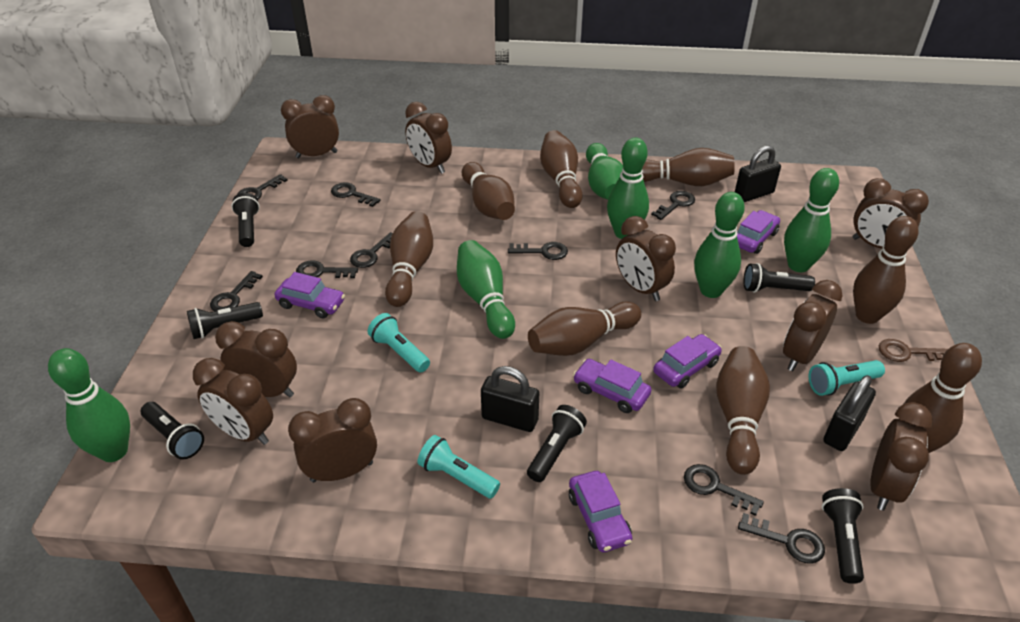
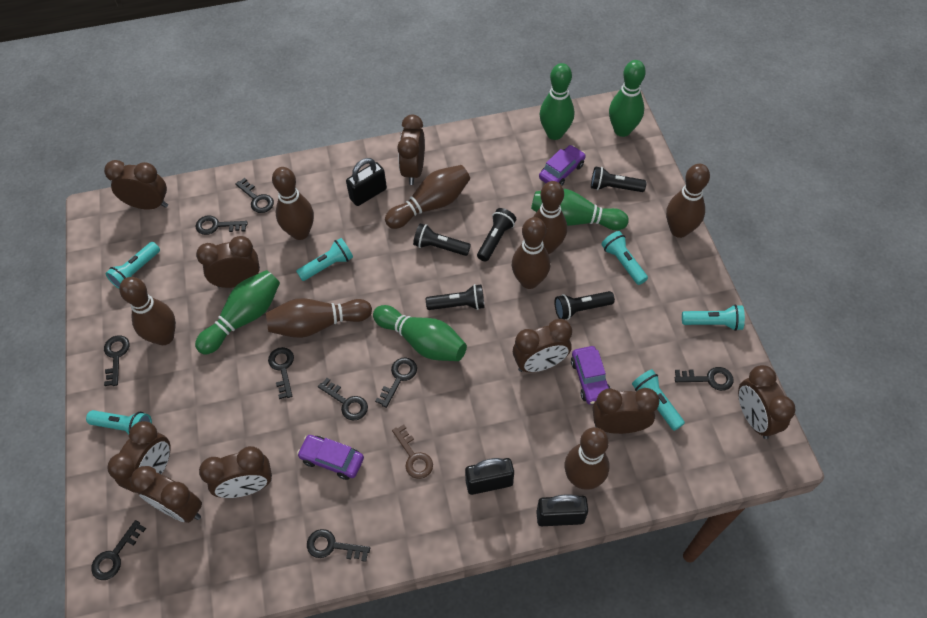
black flashlight: [141,402,204,459] [187,302,263,339] [231,193,260,247] [527,405,587,482] [743,263,815,293] [822,488,864,584] = 6 -> [413,224,471,256] [426,284,485,310] [477,208,516,262] [555,291,615,320] [591,167,646,192] = 5
green bowling pin: [48,348,130,462] [457,240,515,339] [586,143,623,200] [607,137,649,239] [694,192,745,298] [784,168,839,272] = 6 -> [195,270,280,355] [373,305,467,361] [531,189,629,230] [540,63,574,140] [609,60,646,137] = 5
purple car: [274,272,345,318] [569,471,632,552] [573,359,651,413] [653,334,722,389] [737,210,780,254] = 5 -> [297,435,364,480] [539,145,586,186] [571,346,611,405] = 3
turquoise flashlight: [368,313,430,372] [417,435,500,499] [809,360,885,396] = 3 -> [86,410,152,434] [105,242,160,289] [296,238,353,281] [601,231,648,285] [632,369,685,431] [682,305,745,331] = 6

